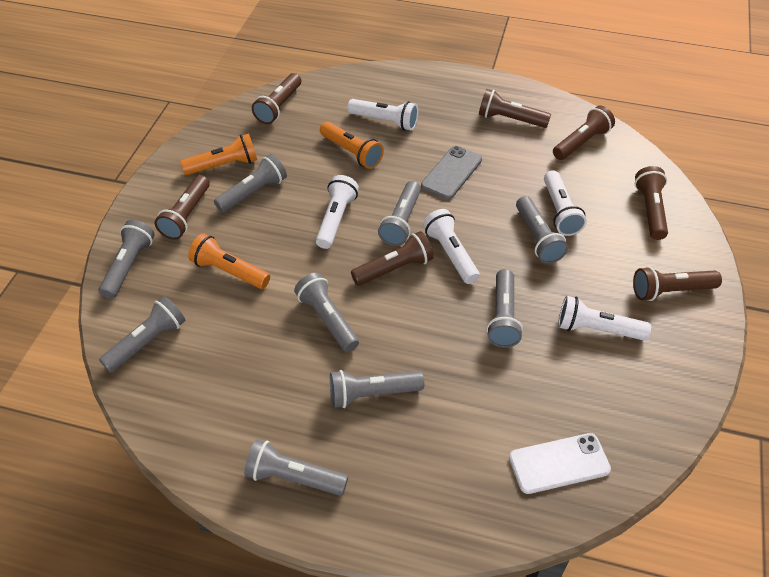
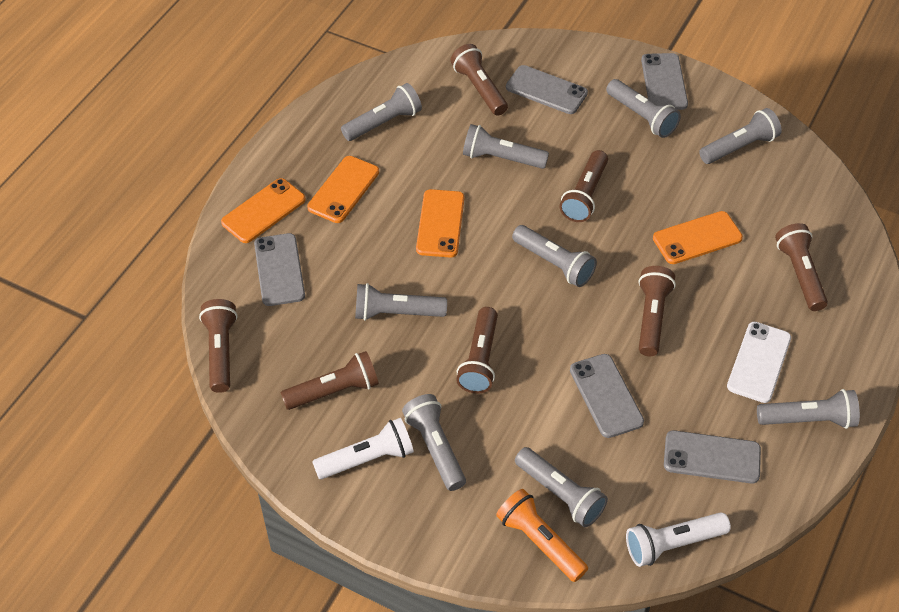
grey phone: [421,146,482,200] = 1 -> [254,233,305,306] [506,65,588,114] [570,354,644,438] [641,53,688,110] [664,430,761,484] = 5
orange flashlight: [180,133,257,175] [188,234,270,289] [320,122,384,169] = 3 -> [496,489,588,582] = 1
orange phone: none = 0 -> [221,178,306,243] [307,156,379,223] [416,189,464,258] [653,211,743,264] = 4
white flashlight: [316,175,359,249] [347,99,418,131] [423,209,480,284] [544,170,587,236] [558,296,651,341] = 5 -> [312,418,414,479] [626,512,731,567] = 2

